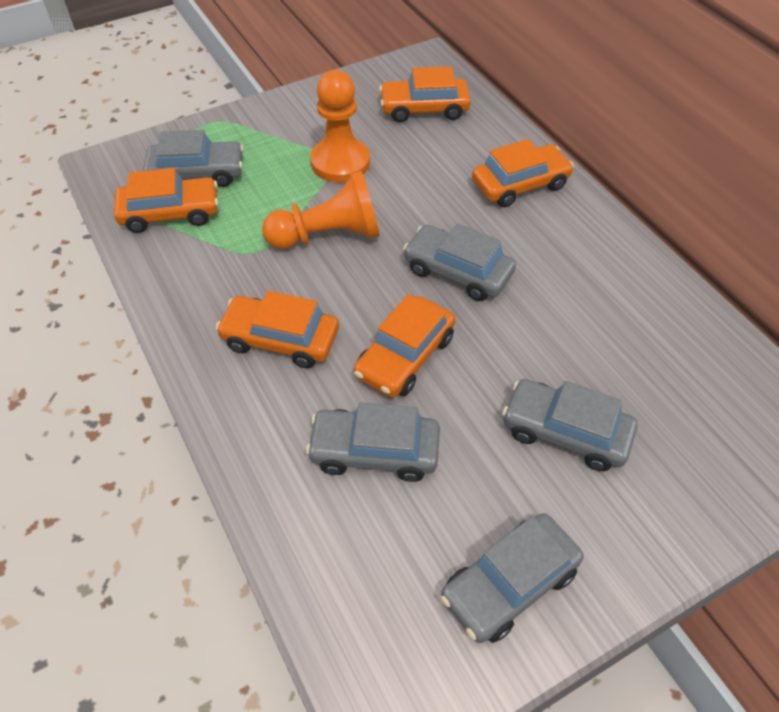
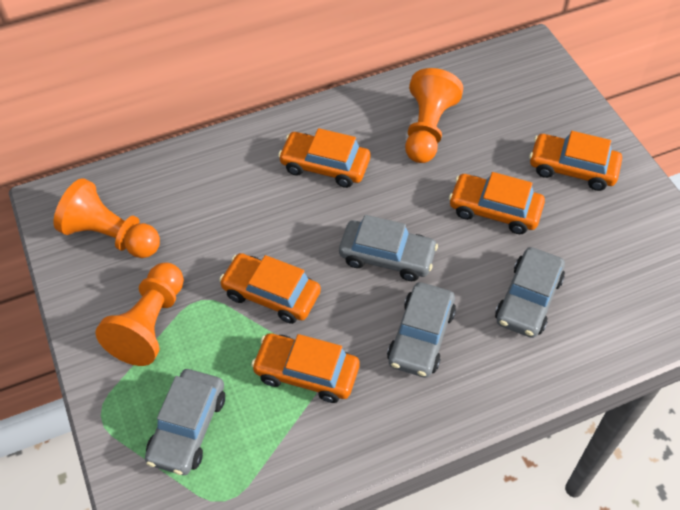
grey car: [143,130,244,187] [306,402,440,482] [403,223,516,301] [441,513,584,643] [502,379,637,471] = 5 -> [145,369,225,475] [339,215,438,281] [387,282,456,378] [495,247,565,338] = 4
orange pawn: [262,171,380,249] [310,70,370,182] = 2 -> [54,178,160,258] [95,262,184,366] [405,68,463,163] = 3

